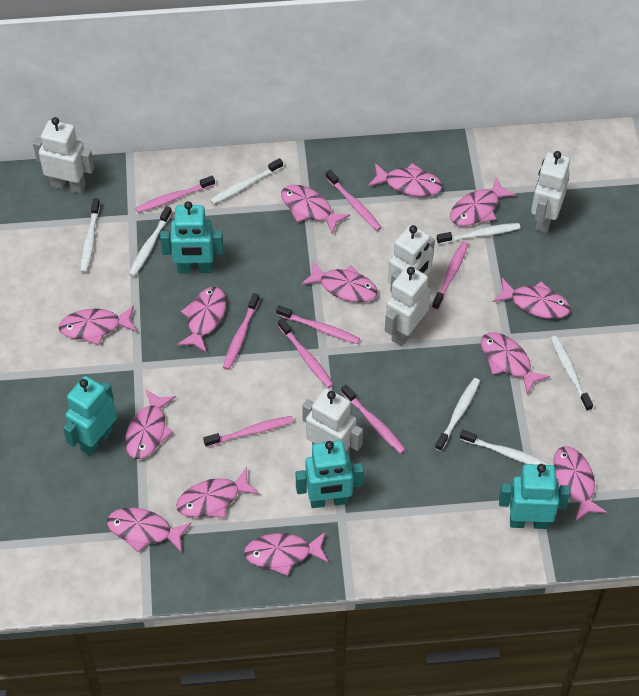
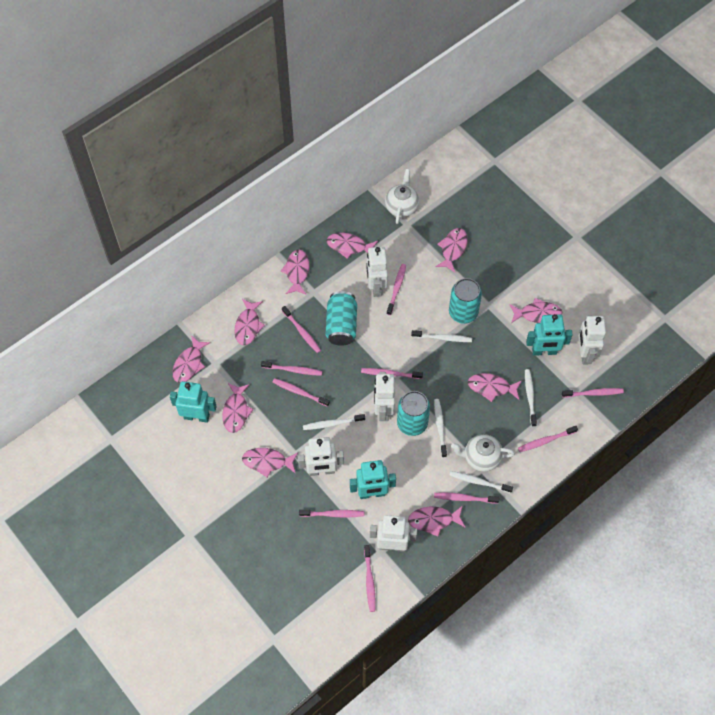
pink fish: [58,305,137,345] [107,508,191,553] [125,389,176,459] [176,467,259,518] [177,287,226,353] [244,532,329,576] [281,185,350,235] [301,261,378,302] [368,163,442,197] [450,177,516,226] [481,333,550,394] [493,278,571,319] [553,446,607,521] = 13 -> [172,335,211,383] [222,383,254,433] [234,299,265,345] [242,448,298,477] [281,249,309,294] [327,233,378,259] [408,506,465,537] [436,228,468,273] [468,373,522,402] [510,298,562,323] = 10
pink toothbrush: [135,176,215,213] [203,416,294,447] [223,293,260,370] [276,305,360,344] [278,318,334,388] [325,170,382,231] [341,385,406,454] [432,241,468,310] = 8 -> [261,361,322,376] [273,378,330,407] [282,306,321,353] [299,510,364,518] [361,368,423,379] [364,545,376,612] [387,264,406,315] [434,492,499,504] [518,426,578,452] [562,388,624,397] = 10
turquoise can: none = 0 -> [326,291,357,346] [397,391,430,436] [449,278,482,324] = 3
turquoise robot: [63,376,117,456] [160,201,224,273] [296,441,364,508] [499,464,570,529] = 4 -> [170,381,217,423] [350,460,396,499] [526,314,573,356] = 3
white teapot: none = 0 -> [385,169,419,224] [451,434,515,472] = 2
white toothbrush: [80,198,100,273] [129,206,172,277] [210,158,283,204] [435,378,480,451] [437,223,520,244] [460,430,550,465] [551,336,593,411] = 7 -> [303,414,365,430] [411,330,472,342] [434,399,447,458] [449,471,513,493] [525,369,537,427] = 5

